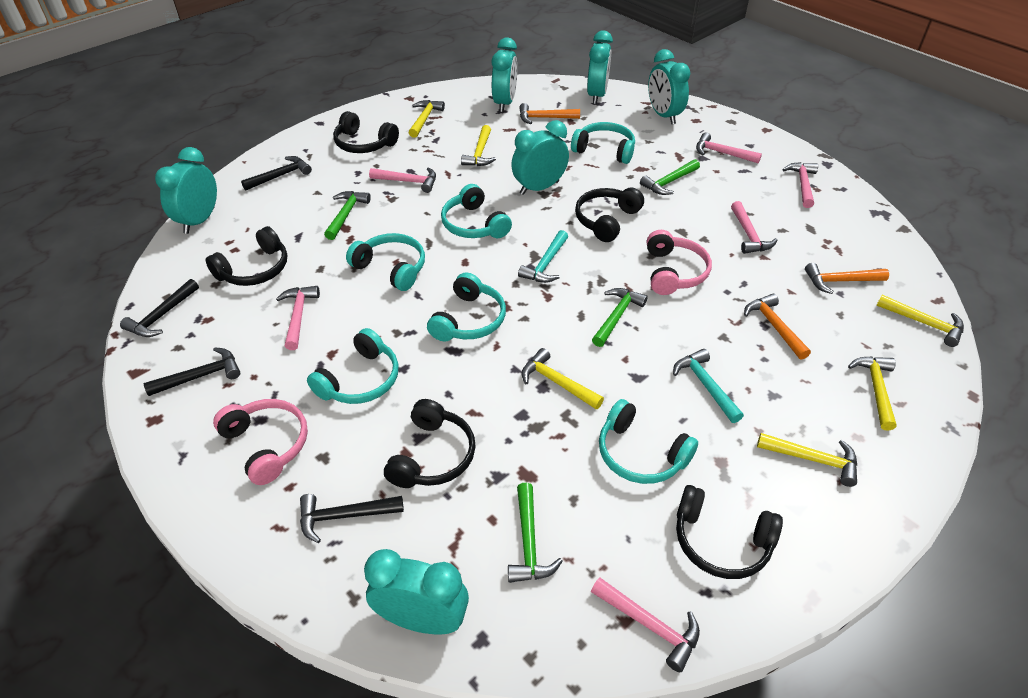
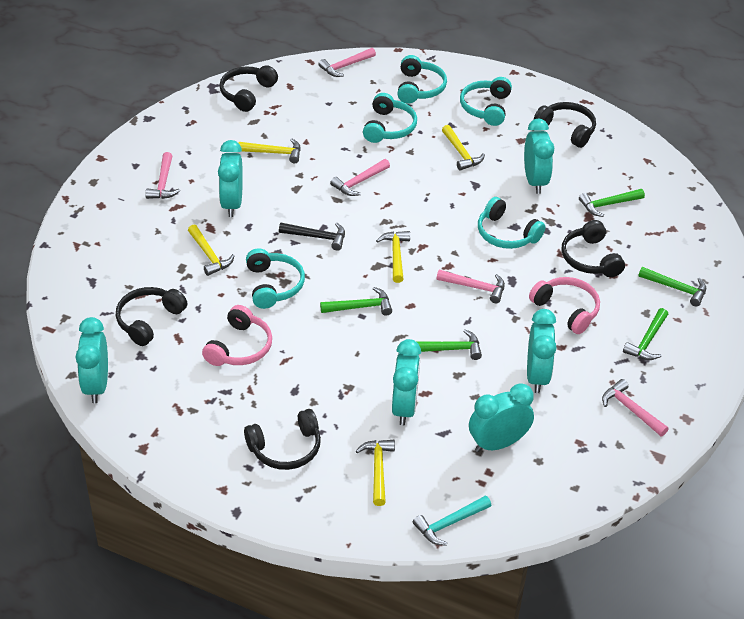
black hammer: [120,279,199,337] [144,347,240,396] [241,156,312,190] [300,494,404,543] = 4 -> [279,223,345,251] = 1
green hammer: [324,191,371,240] [508,483,563,583] [592,288,648,347] [640,159,700,195] = 4 -> [320,287,392,316] [416,330,482,360] [579,189,645,217] [623,308,668,360] [638,267,706,307] = 5
orange hammer: [519,103,580,124] [744,294,811,360] [805,263,889,294] = 3 -> none = 0
pink hammer: [276,286,320,350] [369,167,436,193] [591,577,700,672] [696,133,762,164] [731,201,777,254] [782,162,818,208] = 6 -> [145,152,180,199] [318,48,376,77] [330,159,390,196] [436,269,505,303] [602,379,669,436] = 5
turquoise hammer: [518,230,568,283] [673,349,744,423] = 2 -> [413,496,491,546] = 1
turquoise headphones: [307,328,399,404] [346,233,425,291] [427,272,506,341] [441,184,512,238] [571,122,635,164] [599,399,698,484] = 6 -> [246,248,305,309] [363,93,417,143] [397,55,447,104] [460,77,512,126] [478,197,546,249] = 5
yellow hammer: [409,100,445,138] [461,125,496,166] [522,348,604,409] [757,433,857,487] [848,356,897,431] [876,295,964,347] = 6 -> [188,224,235,276] [239,138,301,163] [356,440,395,506] [376,231,410,283] [442,125,485,171] = 5

